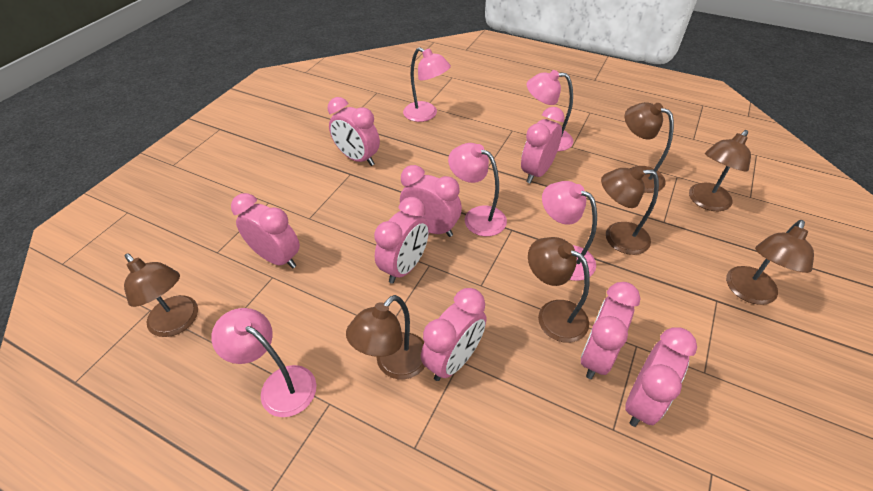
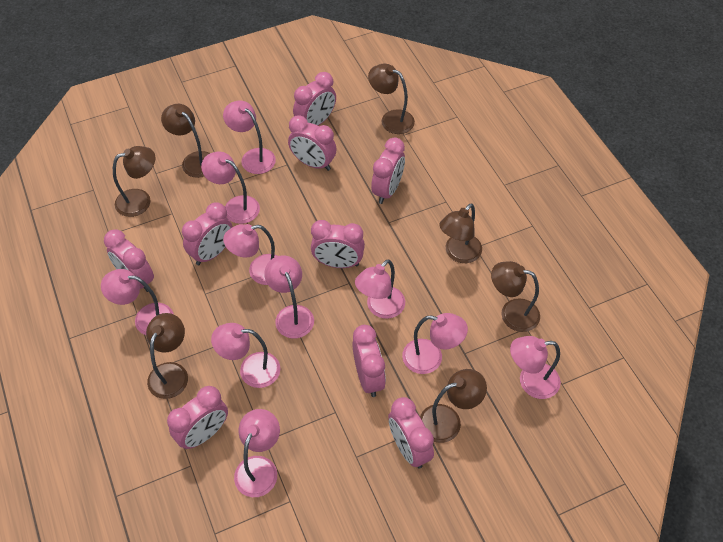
pink clock: [231,193,300,269] [328,97,380,166] [374,197,429,284] [400,165,462,237] [421,288,486,381] [521,107,565,184] [581,282,641,379] [625,327,697,427] = 8 -> [104,229,154,292] [167,386,228,449] [182,202,233,265] [288,115,337,171] [293,72,336,126] [311,220,365,268] [352,325,386,397] [371,137,405,204] [388,397,434,469] = 9
pink lamp: [211,308,316,417] [403,47,451,122] [448,143,507,236] [527,70,573,151] [542,181,597,281] = 5 -> [101,269,173,335] [201,152,260,224] [211,323,280,388] [223,100,276,174] [223,224,277,285] [234,409,280,497] [264,255,314,338] [355,259,405,319] [402,313,468,374] [510,336,561,399] = 10

